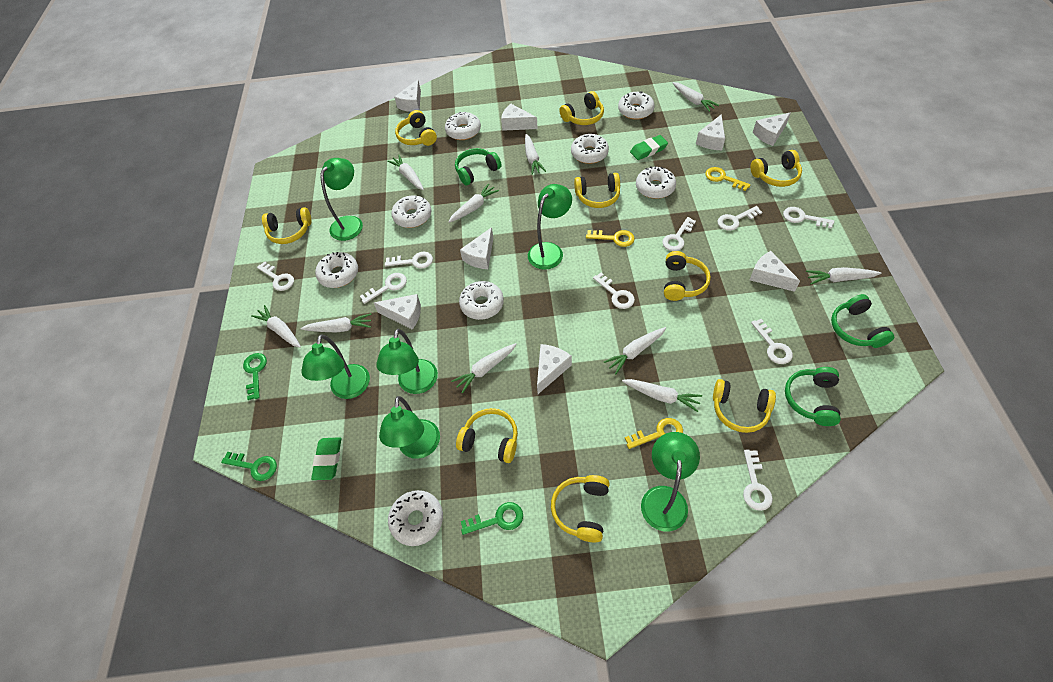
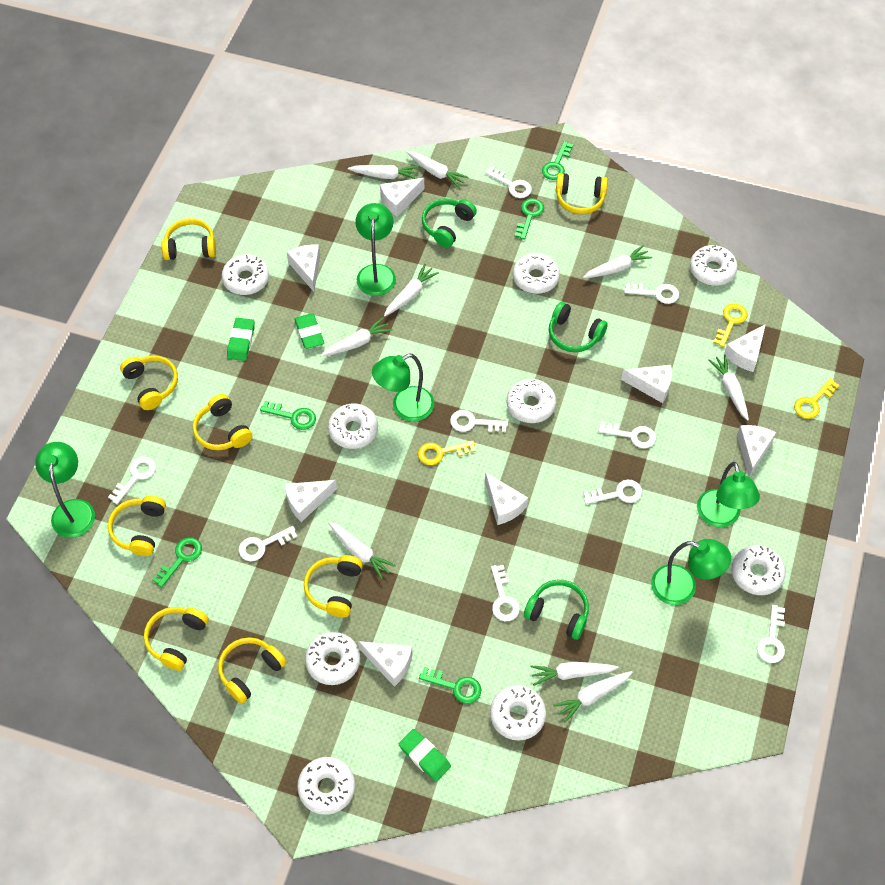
green eraser: [311,437,341,480] [630,135,668,160] = 2 -> [227,318,255,361] [294,313,324,349] [399,729,451,782] = 3
green key: [221,452,277,481] [243,353,267,400] [461,502,523,535] = 3 -> [152,537,202,588] [260,401,316,430] [419,667,481,704] [515,198,544,240] [542,141,573,180] = 5
green lamp: [301,334,370,399] [320,158,363,241] [376,329,438,394] [379,396,440,459] [528,184,572,270] [641,432,700,531] = 6 -> [35,442,95,538] [355,203,396,296] [372,354,434,422] [651,539,731,605] [697,462,760,527] = 5
white carrot: [251,305,301,348] [300,313,372,333] [387,155,424,190] [448,184,499,223] [451,343,516,394] [525,134,546,175] [604,327,666,374] [622,379,702,412] [673,82,719,112] [806,267,881,284] = 10 -> [320,317,392,357] [328,522,396,580] [348,165,419,179] [384,264,439,316] [406,151,469,188] [530,662,619,686] [553,671,633,723] [583,245,652,278] [708,354,749,421] = 9
white donut: [315,252,358,288] [388,490,443,546] [391,195,431,228] [445,112,481,140] [459,281,504,320] [571,134,609,164] [618,91,655,120] [636,166,676,199] = 8 -> [222,254,269,295] [297,757,355,815] [305,632,360,685] [328,404,378,449] [490,685,546,741] [507,379,556,423] [513,253,560,294] [690,245,738,286] [731,545,786,595] = 9
yellow headphones: [262,207,311,244] [395,110,437,146] [456,408,518,463] [551,475,610,542] [559,91,604,125] [574,173,620,208] [664,251,711,301] [713,379,776,433] [750,150,802,187] = 9 -> [108,496,166,556] [120,355,178,410] [144,607,209,671] [162,218,216,260] [193,394,252,450] [218,638,286,704] [304,555,363,618] [556,173,608,214] = 8

